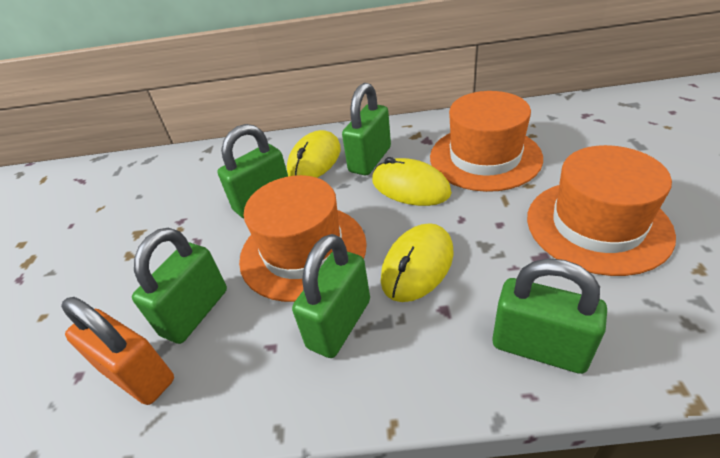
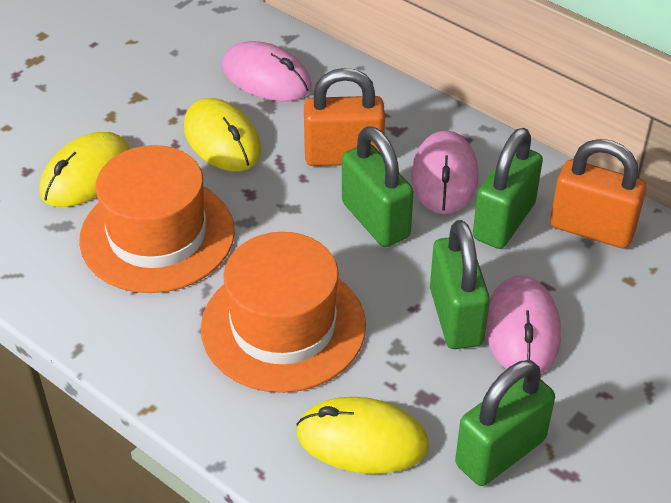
green padlock: [132,228,227,344] [217,124,288,218] [292,234,370,358] [342,83,391,175] [493,258,607,374] = 5 -> [342,126,414,247] [430,220,490,349] [455,360,555,486] [473,128,543,249] = 4
orange hat: [239,175,367,302] [430,91,543,192] [527,145,676,276] = 3 -> [79,145,235,293] [201,232,366,393] = 2
orange padlock: [61,297,174,405] = 1 -> [304,68,385,166] [550,139,647,249] = 2
pink mouse: none = 0 -> [222,41,311,101] [411,130,479,214] [486,275,561,374] = 3

